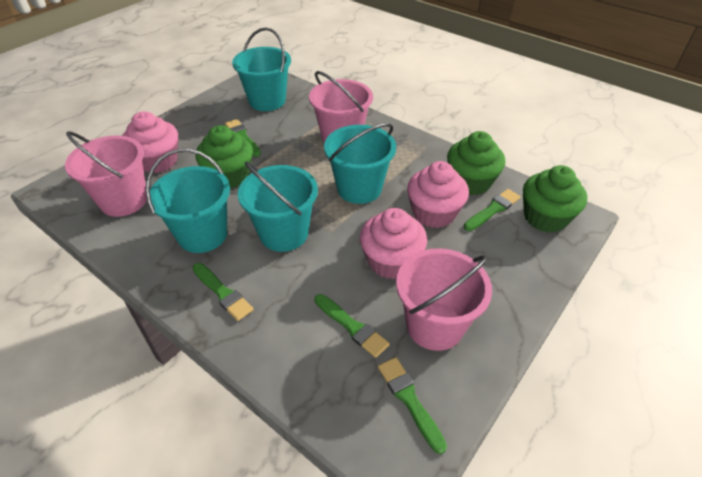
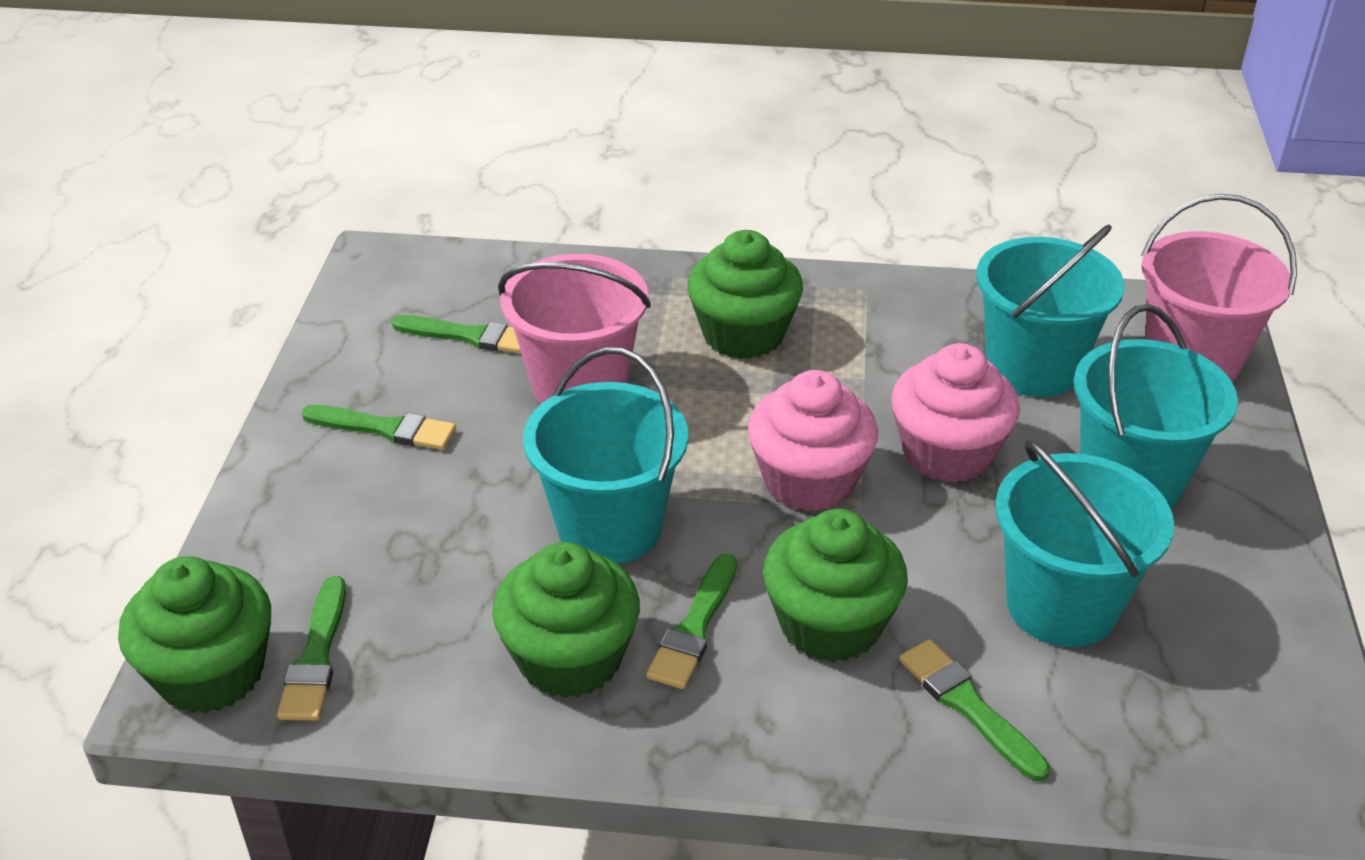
green cupcake: [195,125,253,188] [447,131,505,195] [523,165,587,233] = 3 -> [118,556,271,714] [492,542,640,698] [687,230,803,359] [763,509,908,662] = 4
pink bucket: [65,132,147,217] [309,71,373,143] [396,248,492,351] = 3 -> [498,254,651,404] [1141,194,1297,382] = 2
pink cupcake: [122,111,178,173] [360,208,427,279] [407,161,469,228] = 3 -> [748,370,878,512] [891,343,1020,483] = 2

